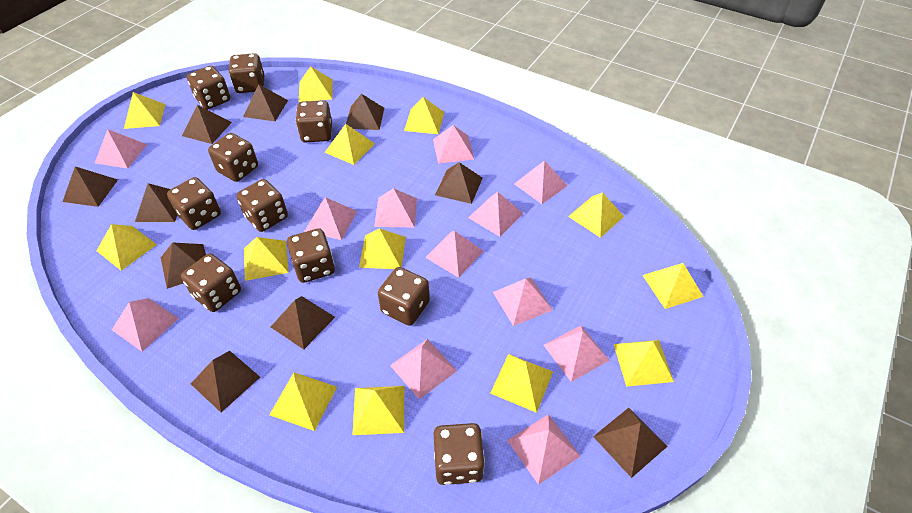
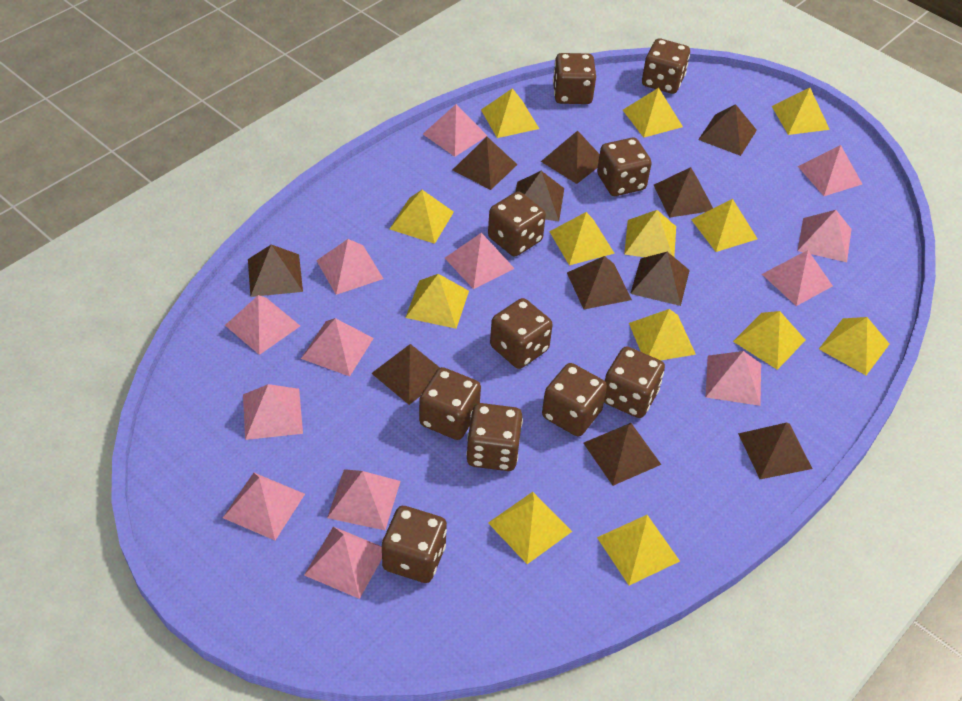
brown pyramid: [63,166,118,207] [135,183,177,222] [161,243,206,289] [182,105,232,144] [191,351,260,412] [243,84,288,121] [271,296,335,350] [346,94,384,130] [435,162,482,204] [593,408,668,478] = 10 -> [248,244,303,297] [371,344,440,405] [453,137,518,190] [515,171,564,221] [541,131,600,184] [567,256,632,309] [584,423,661,486] [630,252,690,306] [654,167,713,218] [698,104,757,156] [738,422,813,479] = 11
pink pyramid: [95,129,147,169] [112,298,179,351] [304,197,357,240] [374,188,417,227] [390,339,457,399] [425,231,483,278] [433,125,474,164] [468,192,524,237] [493,278,553,326] [507,414,580,485] [514,160,568,204] [544,326,610,382] = 12 -> [223,473,305,540] [225,295,300,355] [243,384,303,440] [301,318,374,376] [304,527,382,599] [316,239,383,295] [327,469,400,530] [423,104,487,157] [445,233,515,289] [706,351,761,406] [762,250,833,306] [798,145,862,196] [798,210,852,262] = 13

